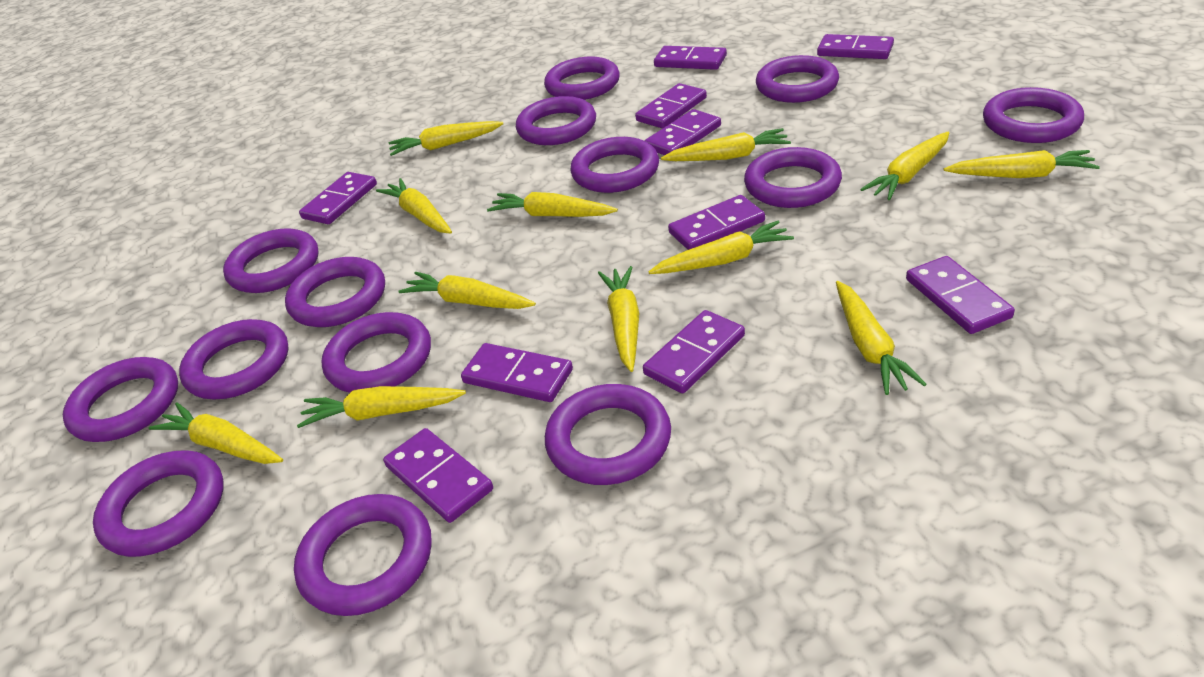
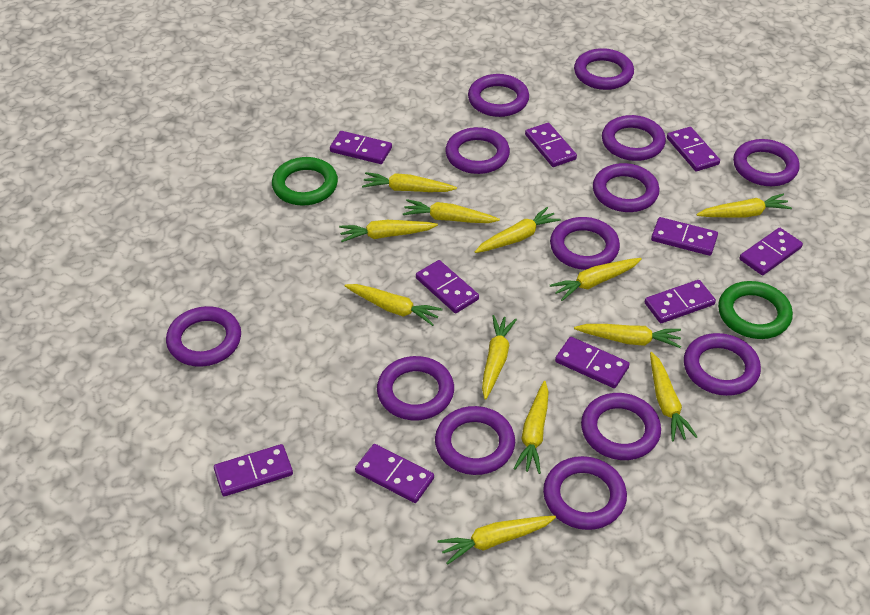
green ring: none = 0 -> [272,157,338,206] [718,281,793,339] = 2
purple ring: [63,357,178,442] [93,450,223,557] [179,319,289,399] [223,228,319,293] [285,257,385,327] [294,494,432,616] [322,312,431,393] [516,96,596,145] [544,57,620,100] [545,384,671,485] [571,137,659,193] [744,147,842,208] [756,55,839,103] [983,87,1084,143] = 14 -> [166,306,241,367] [377,356,454,420] [435,406,515,475] [445,127,510,174] [468,74,529,117] [543,456,627,530] [550,217,620,270] [574,48,634,90] [581,393,661,460] [593,163,660,212] [602,115,666,161] [684,333,761,396] [733,139,800,186] = 13

